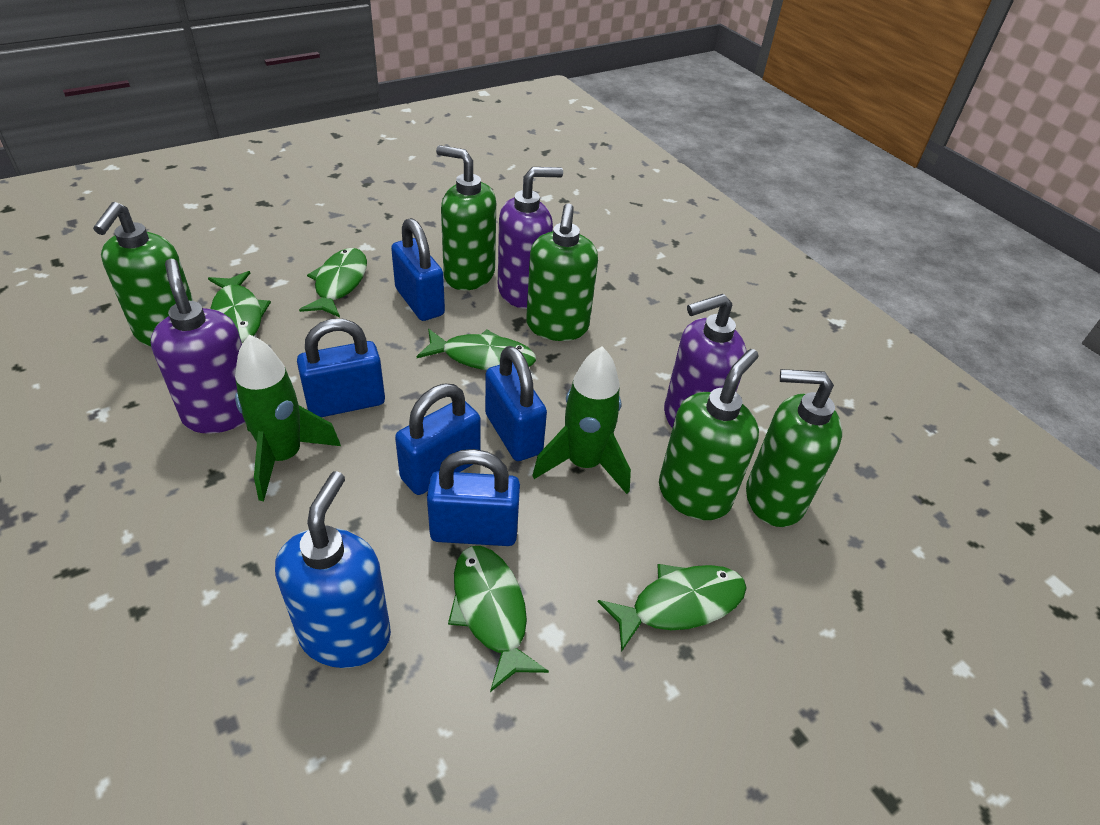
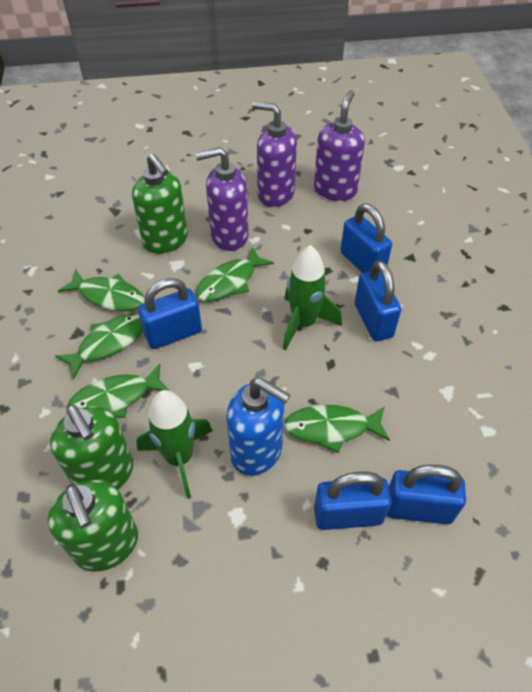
green soap dispenser: [93,202,193,347] [436,145,496,290] [526,203,598,341] [659,349,759,520] [746,369,842,527] = 5 -> [47,480,138,572] [50,404,133,489] [132,154,188,254] = 3

